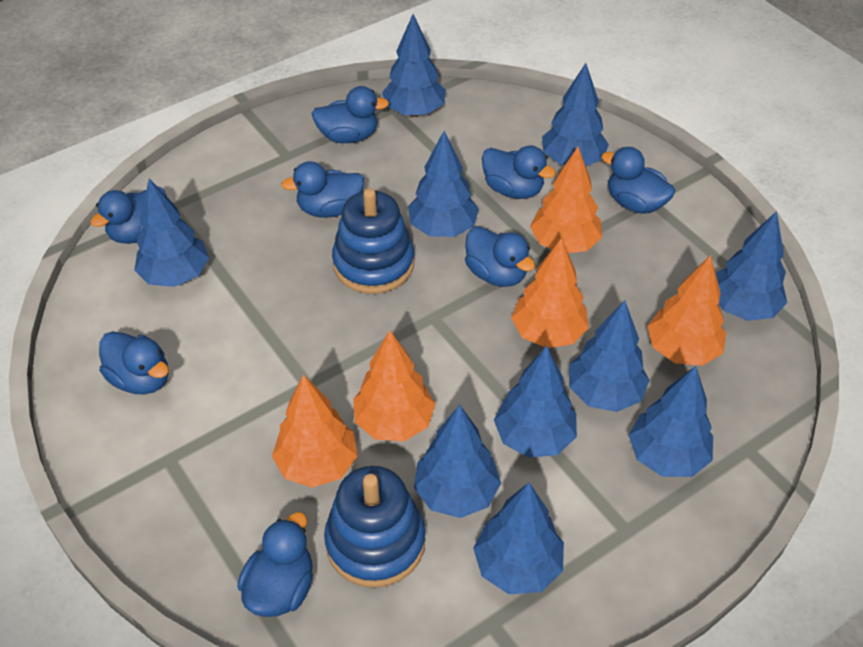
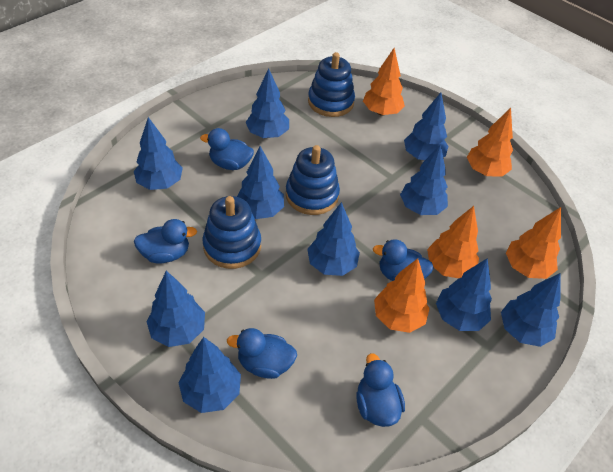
blue duck: [90,186,167,244] [99,331,169,394] [237,512,313,617] [281,161,364,218] [312,86,389,143] [465,226,535,287] [482,145,556,199] [601,147,675,214] = 8 -> [134,219,197,264] [200,128,254,170] [227,328,297,379] [356,353,405,427] [373,239,434,281] = 5
blue stacking toy: [324,466,425,588] [332,188,415,294] = 2 -> [202,196,261,269] [286,145,340,215] [308,52,355,117] = 3

